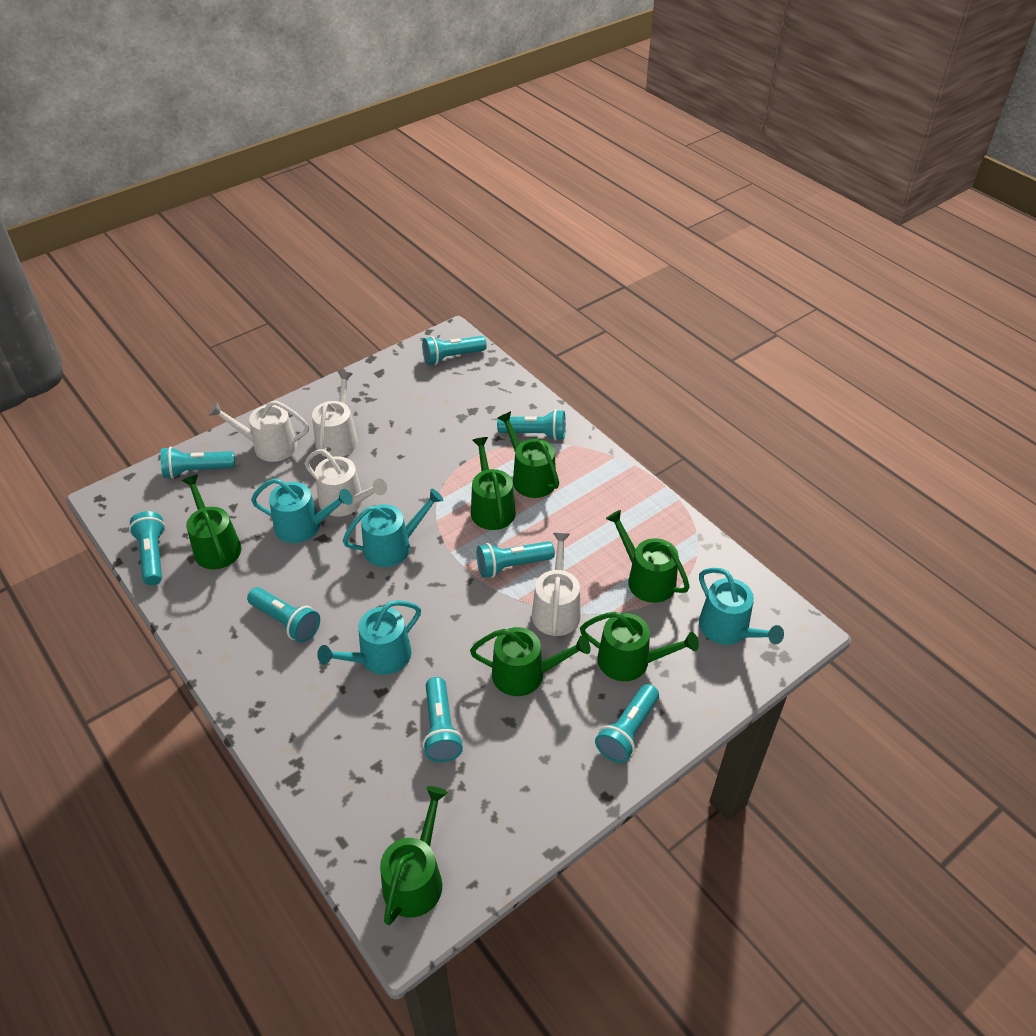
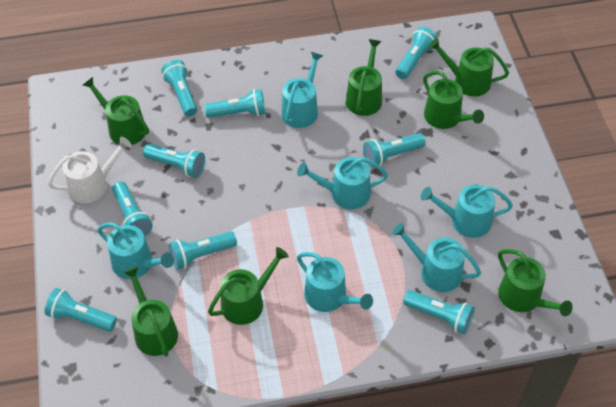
turquoise flashlight: [129,511,165,585] [160,447,235,479] [247,587,320,643] [422,336,487,365] [422,677,463,762] [477,541,555,578] [497,409,566,441] [595,684,659,763] = 8 -> [45,288,117,332] [112,181,153,236] [143,144,205,178] [161,60,197,116] [169,231,237,270] [204,89,266,118] [363,133,426,167] [395,27,438,79] [403,290,475,334] = 9
turquoise watering can: [251,478,353,543] [317,600,421,675] [342,489,443,567] [699,568,784,645] = 4 -> [97,222,174,279] [281,52,323,128] [297,157,388,209] [297,252,373,312] [392,223,481,292] [421,185,513,238] = 6
white watering can: [209,401,309,462] [305,449,387,516] [312,371,358,457] [532,533,581,636] = 4 -> [48,137,132,203] = 1

